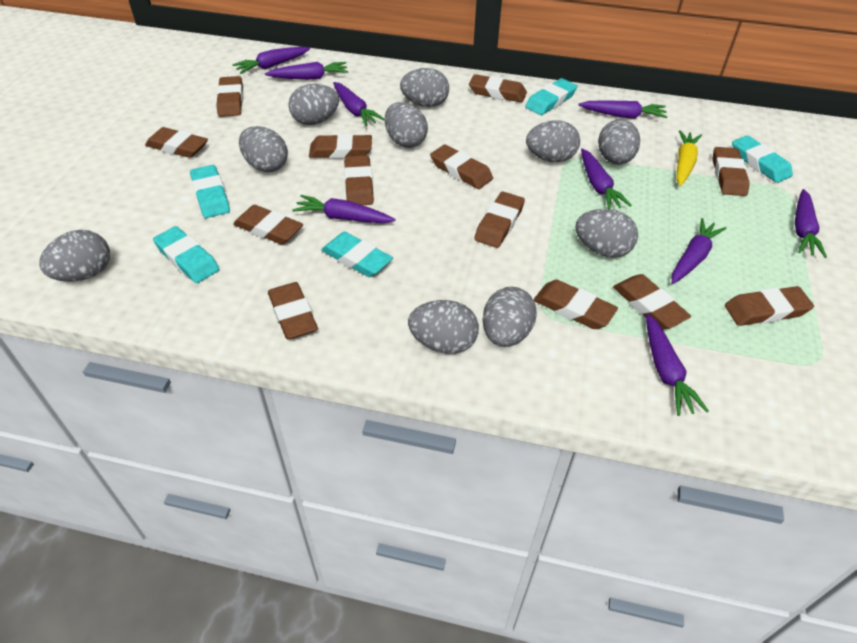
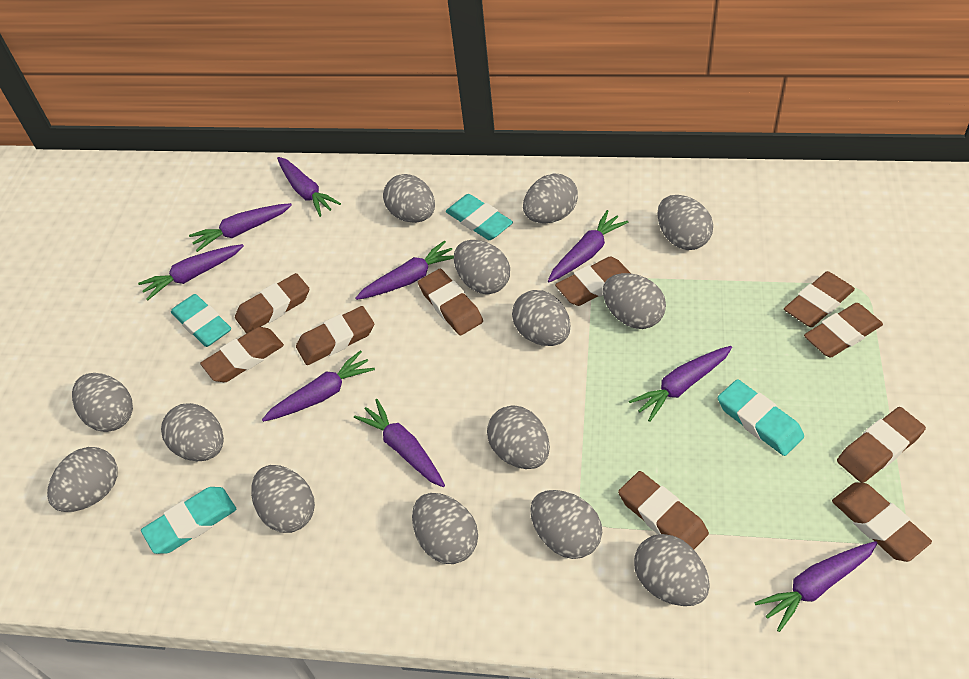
brown eraser: [145,127,208,158] [216,76,243,117] [233,205,303,245] [268,282,318,339] [309,134,372,159] [344,155,374,205] [430,145,493,189] [469,74,527,103] [474,192,525,248] [534,280,618,329] [613,274,691,330] [712,147,750,196] [725,286,814,326] = 13 -> [200,327,284,382] [235,273,309,333] [296,306,374,365] [418,269,483,335] [555,256,630,306] [618,471,709,549] [784,271,855,327] [804,303,883,358] [832,482,932,562] [837,407,926,483] = 10
grey egg: [39,230,110,282] [239,126,288,172] [288,84,339,125] [385,102,428,148] [400,68,449,107] [408,300,479,354] [482,287,536,347] [526,120,580,162] [575,209,638,258] [598,119,640,165] = 10 -> [47,447,118,512] [72,373,133,432] [161,403,224,461] [251,465,315,533] [383,174,435,223] [412,493,478,564] [454,240,510,294] [487,406,550,469] [512,290,570,346] [523,173,578,224] [530,490,602,559] [603,273,666,329] [634,534,710,606] [657,195,713,250] = 14
turquoise eraser: [153,226,220,283] [190,165,230,218] [321,232,393,277] [525,78,577,115] [732,135,793,183] = 5 -> [141,487,236,554] [171,294,231,347] [446,194,513,240] [718,379,804,456] = 4
yellow carrot: [676,130,702,186] = 1 -> none = 0

